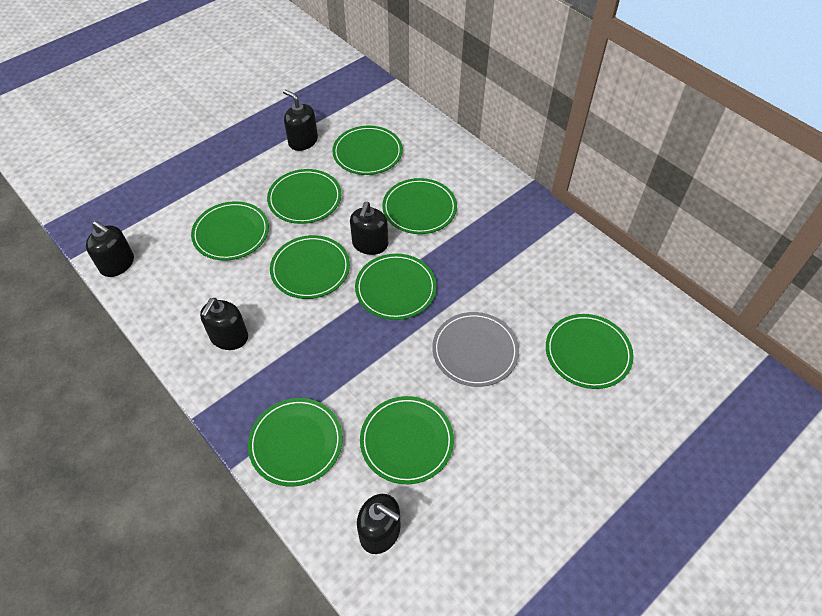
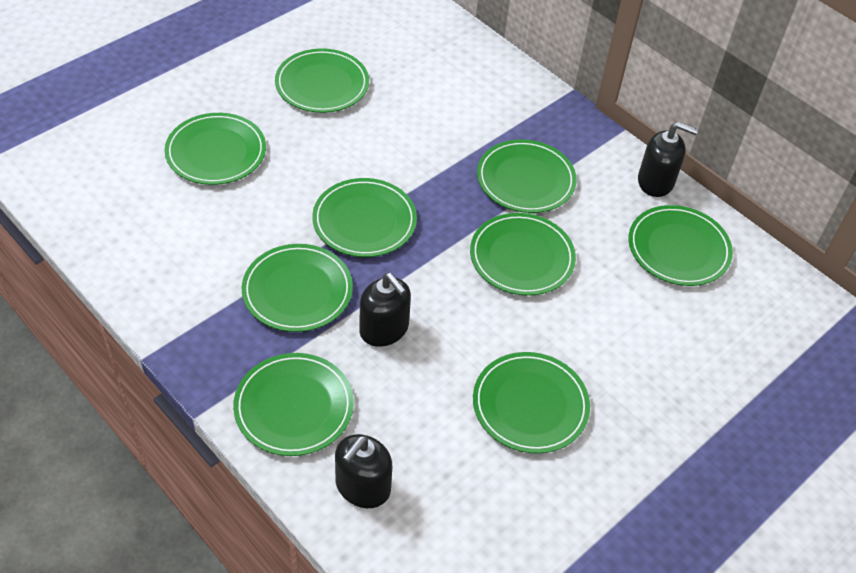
black soap dispenser: [86,221,134,277] [200,298,248,350] [283,90,318,151] [350,202,388,255] [357,494,400,554] = 5 -> [335,434,392,508] [359,273,411,347] [638,122,698,197] = 3
grey plate: [432,312,519,387] = 1 -> none = 0

